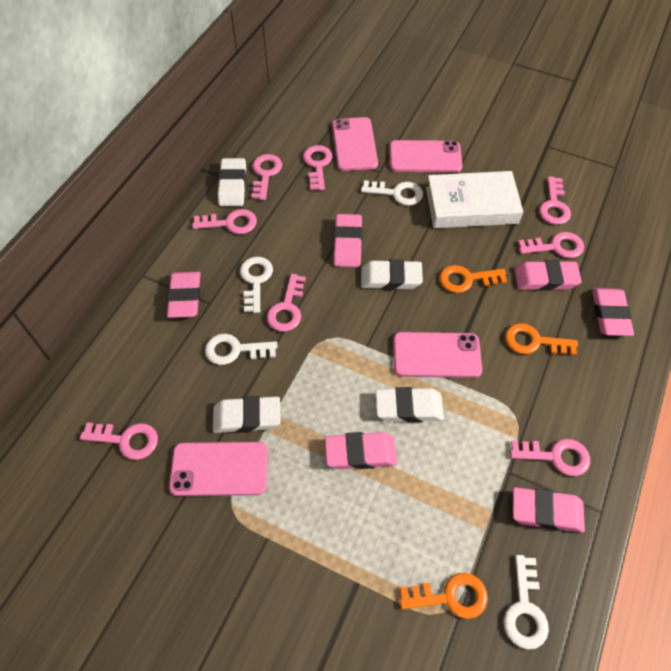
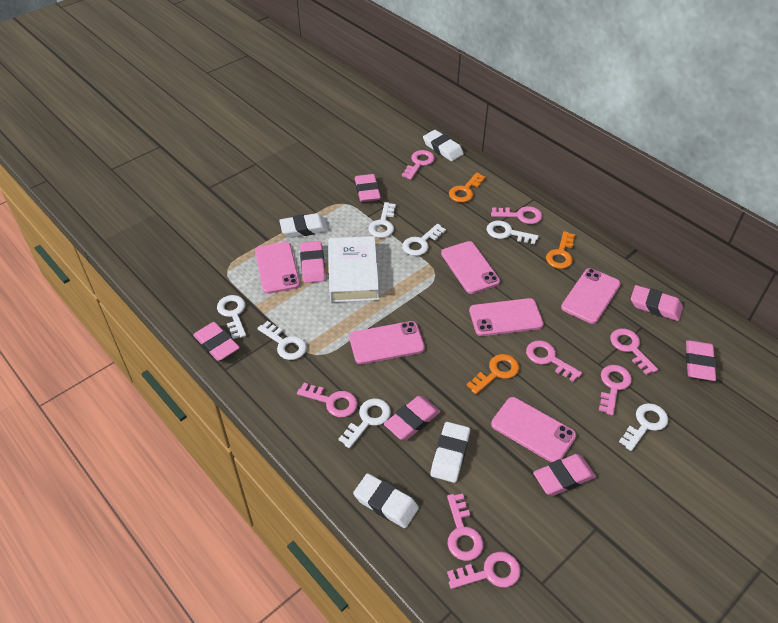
pink eraser: [167,272,200,318] [325,432,397,469] [334,214,362,267] [513,487,585,533] [515,260,582,291] [592,288,634,336] = 6 -> [193,322,240,361] [300,241,325,283] [355,174,381,202] [384,396,441,440] [533,454,596,496] [631,285,683,321] [686,340,717,381] = 7
pink phone: [169,442,268,496] [332,117,378,171] [389,140,463,172] [393,332,482,378] = 4 -> [255,242,300,294] [349,321,425,364] [441,241,500,294] [469,298,544,336] [491,397,576,462] [561,268,621,324] = 6
white key: [205,334,278,365] [240,256,273,313] [361,180,423,206] [504,555,549,650] = 4 -> [217,295,246,339] [257,321,307,360] [338,398,391,448] [368,202,396,238] [402,224,446,256] [487,221,539,245] [619,403,668,451] = 7

